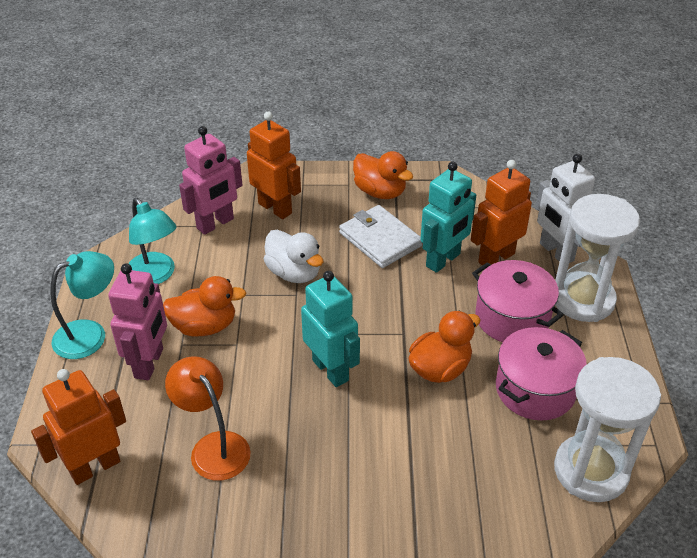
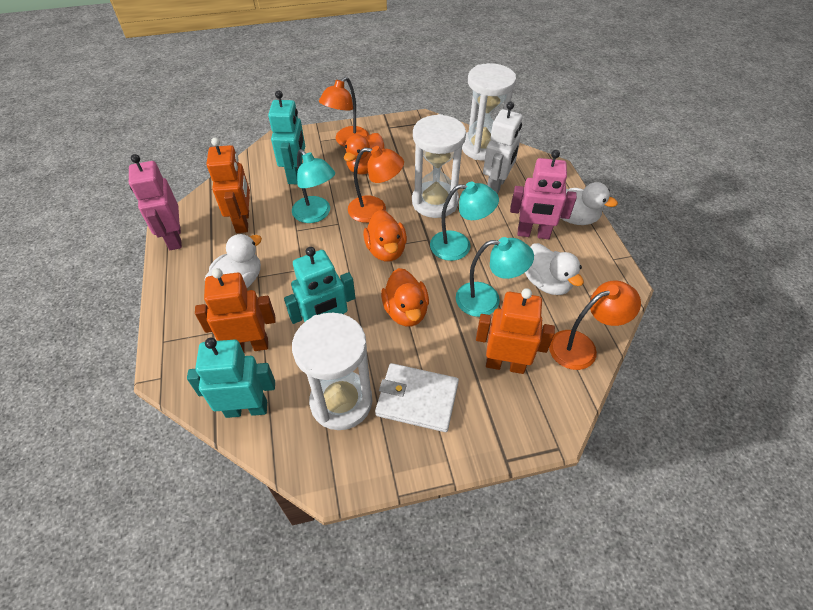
orange lamp: [165,356,251,481] = 1 -> [319,77,369,147] [348,146,404,223] [549,280,641,370] = 3
pink pot: [472,260,564,342] [496,327,587,420] = 2 -> none = 0
turquoise lamp: [51,251,114,359] [128,198,176,284] = 2 -> [292,149,335,223] [430,182,499,261] [456,237,534,317] = 3
turquoise robot: [301,271,360,387] [420,162,476,273] = 2 -> [187,338,275,418] [268,91,305,184] [284,247,355,324] = 3
white duck: [264,230,324,283] = 1 -> [205,234,262,288] [525,243,584,295] [560,182,618,225] = 3
white hourglass: [554,357,661,502] [555,194,640,322] = 2 -> [292,313,373,430] [412,114,466,218] [462,63,516,161] = 3

